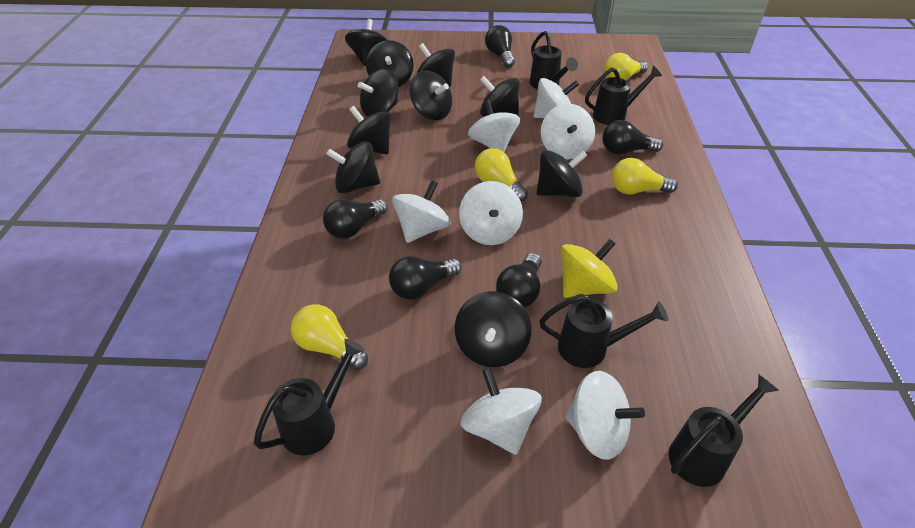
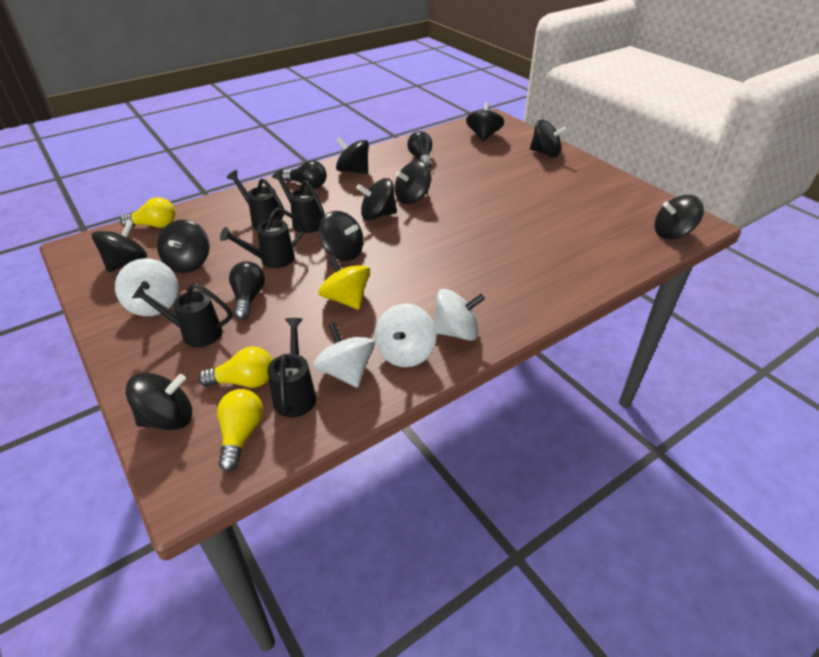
black light bulb: [323,199,388,239] [389,256,462,300] [485,25,515,67] [496,253,542,308] [602,120,663,155] = 5 -> [229,261,265,320] [282,161,327,189] [407,131,432,168] = 3
white spinning top: [392,180,451,243] [459,181,523,245] [460,367,542,455] [468,99,520,152] [534,78,579,118] [541,104,595,159] [565,371,645,460] = 7 -> [115,258,178,316] [313,322,375,388] [375,303,436,367] [434,289,485,341] = 4
yellow light bulb: [291,304,368,370] [475,148,528,202] [604,53,648,80] [612,158,678,195] = 4 -> [120,197,175,228] [198,347,273,388] [217,389,263,472] = 3

